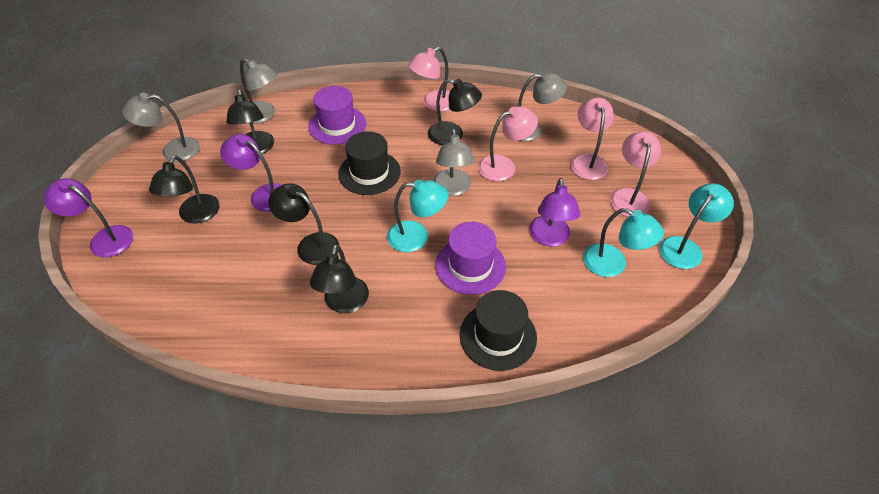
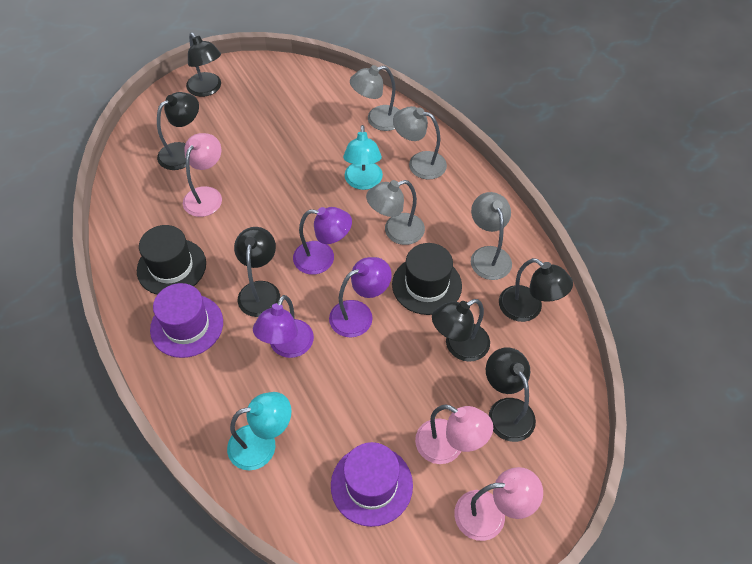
black lamp: [149,155,220,223] [226,90,274,154] [268,183,339,265] [310,244,369,313] [428,79,482,145] = 5 -> [157,92,199,170] [186,33,221,97] [234,227,280,317] [432,299,490,362] [486,347,536,442] [499,258,573,322] = 6
pink lamp: [408,47,450,112] [478,106,538,181] [571,97,614,180] [610,132,661,217] = 4 -> [183,133,222,217] [415,404,493,464] [454,467,543,541] = 3
turquoise lamp: [387,180,448,252] [583,208,664,277] [659,183,734,269] = 3 -> [227,392,291,471] [343,125,383,190] = 2

